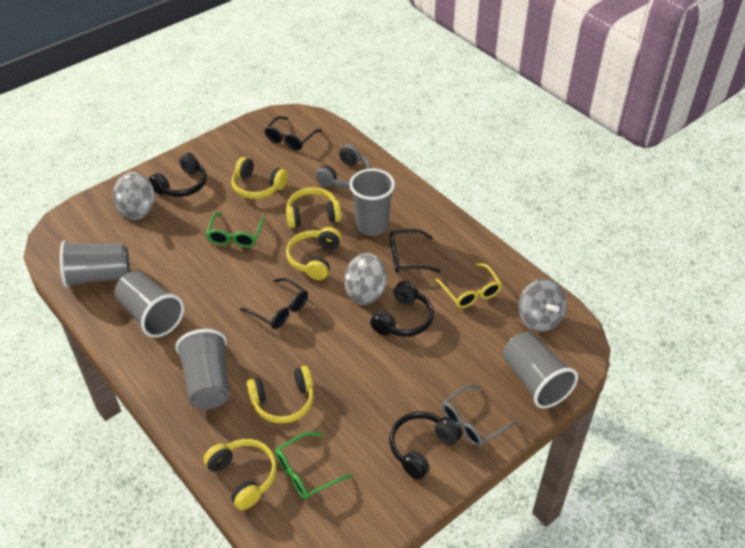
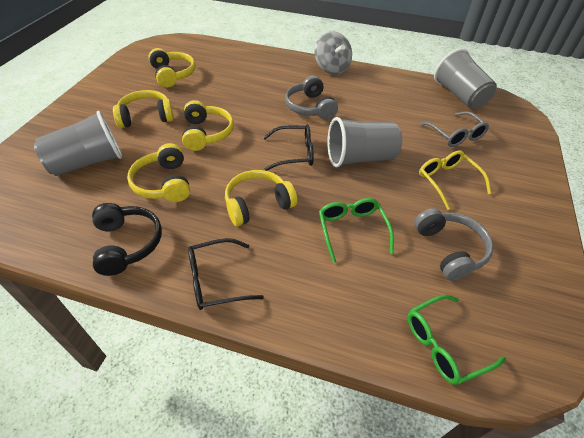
black glasses: [240,278,308,329] [265,116,322,150] [390,229,440,273] = 3 -> [188,238,264,310] [263,125,314,171] = 2
black headphones: [149,153,206,197] [370,281,434,337] [389,411,462,480] = 3 -> [92,203,162,276] = 1
grey cup: [60,240,129,287] [114,271,184,338] [175,329,230,409] [349,168,395,236] [503,332,578,408] = 5 -> [34,111,122,176] [327,117,402,167] [434,48,497,109] = 3
grey headphones: [315,144,371,188] = 1 -> [285,76,338,120] [414,208,494,281] = 2
grey spinning top: [113,172,155,220] [344,253,387,305] [518,279,567,332] = 3 -> [314,31,352,75] = 1

